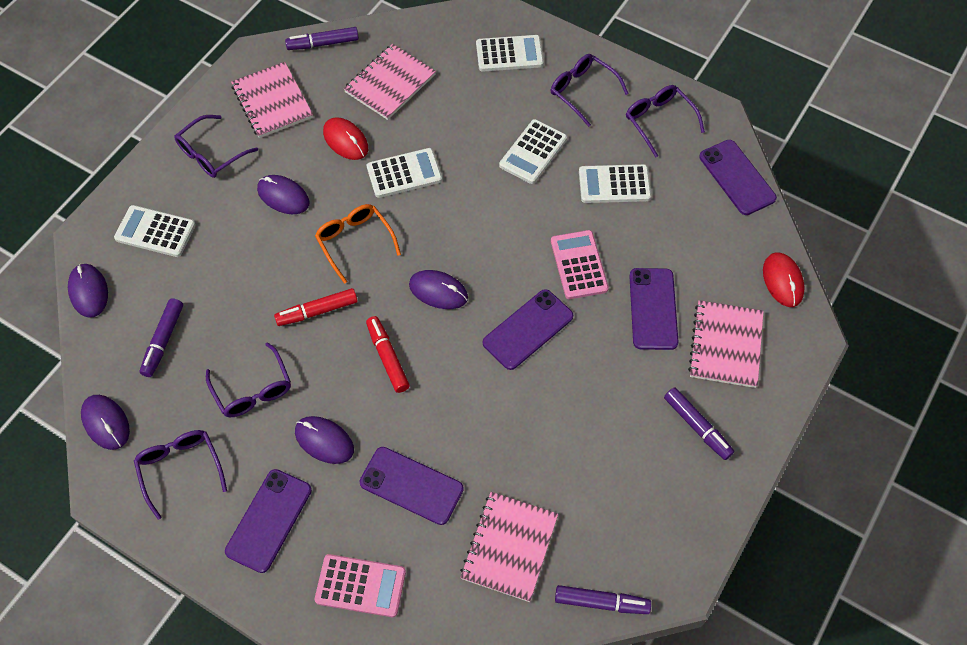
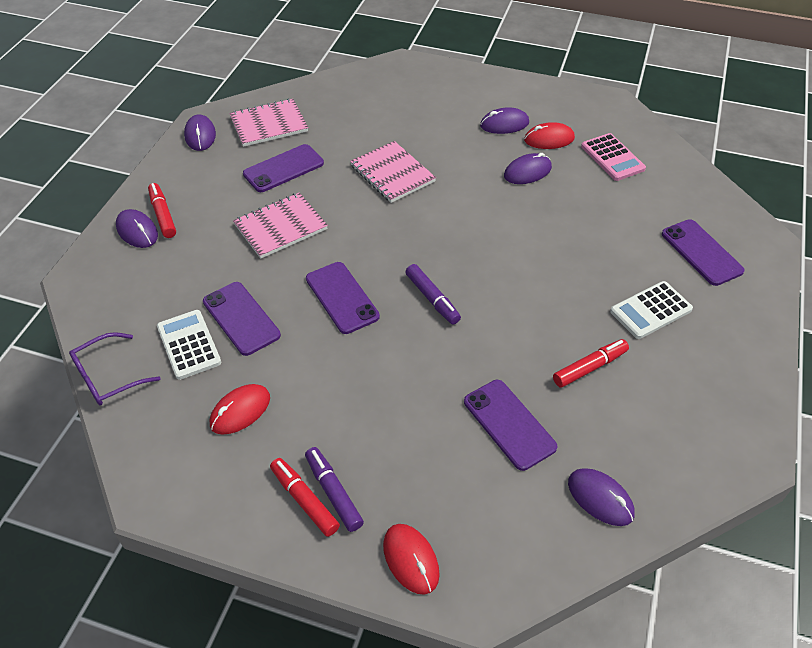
orange glasses: [315,204,401,284] = 1 -> none = 0
pink calculator: [315,554,406,617] [551,230,609,299] = 2 -> [581,133,646,181] = 1
pink notebook: [231,62,313,138] [344,44,436,120] [460,492,558,602] [688,300,764,388] = 4 -> [229,99,308,147] [233,193,328,259] [350,141,436,203] = 3
purple glasses: [134,430,227,520] [174,115,258,178] [206,342,291,417] [551,54,629,127] [626,85,705,158] = 5 -> [69,332,161,405] = 1
purple marker: [139,298,183,377] [285,27,359,50] [555,585,651,614] [664,387,735,460] = 4 -> [305,447,364,532] [406,264,461,325] = 2
red marker: [274,288,358,326] [366,316,410,393] = 2 -> [148,183,176,238] [270,458,340,537] [553,339,629,388] = 3
red mouse: [323,117,368,160] [763,253,805,307] = 2 -> [210,384,270,435] [383,524,440,595] [524,122,575,149] = 3
white calculator: [114,205,196,257] [367,148,442,198] [476,35,544,72] [499,119,567,184] [579,164,651,203] = 5 -> [157,310,221,380] [610,281,693,339] = 2

